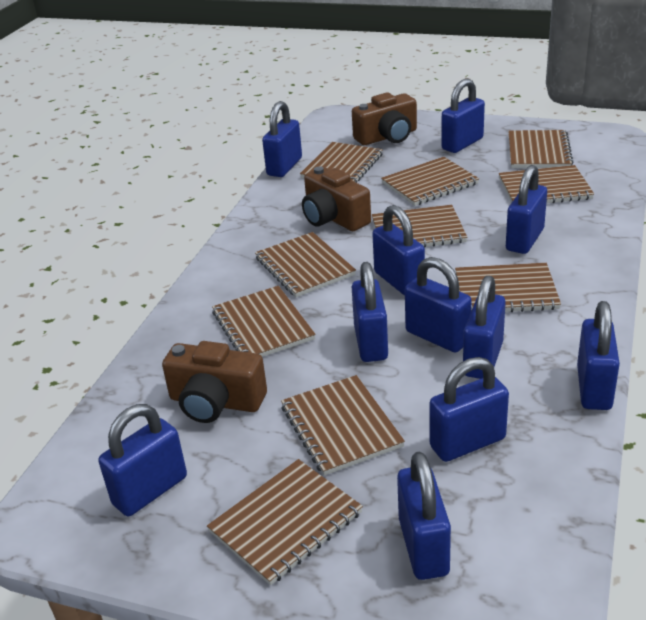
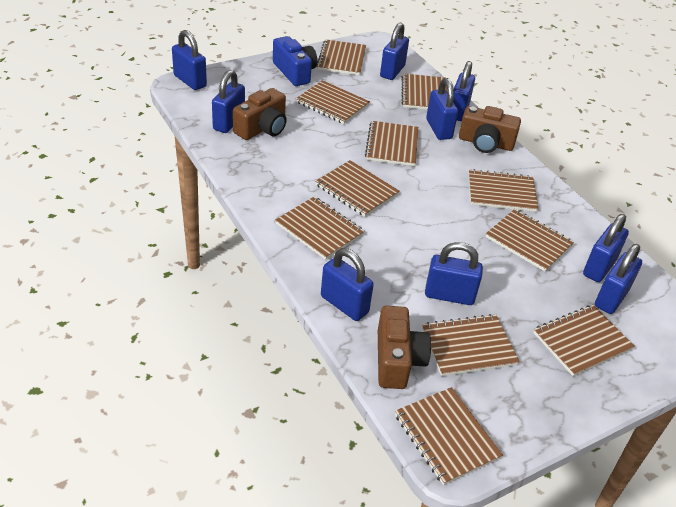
blue camera: none = 0 -> [273,36,317,86] = 1
blue padlock: [98,404,187,516] [262,101,302,177] [352,262,388,362] [372,205,425,296] [397,452,451,580] [405,257,472,353] [430,357,509,462] [441,79,485,153] [463,276,506,379] [506,165,547,254] [577,301,620,410] = 11 -> [172,30,207,90] [212,70,245,133] [321,248,374,321] [380,23,409,80] [425,242,483,305] [426,78,458,140] [453,61,475,121] [583,214,629,282] [595,244,642,314] = 9
brown notebook: [207,459,363,585] [212,286,316,357] [255,232,356,297] [281,375,405,476] [300,142,383,183] [372,205,467,248] [381,157,479,206] [455,263,561,312] [499,165,594,203] [508,130,573,168] = 10 -> [275,197,365,260] [296,80,370,124] [315,160,399,217] [317,39,366,75] [365,121,419,166] [395,387,503,485] [401,73,448,110] [422,314,520,376] [469,169,538,212] [486,209,574,272] [533,305,635,376] = 11

